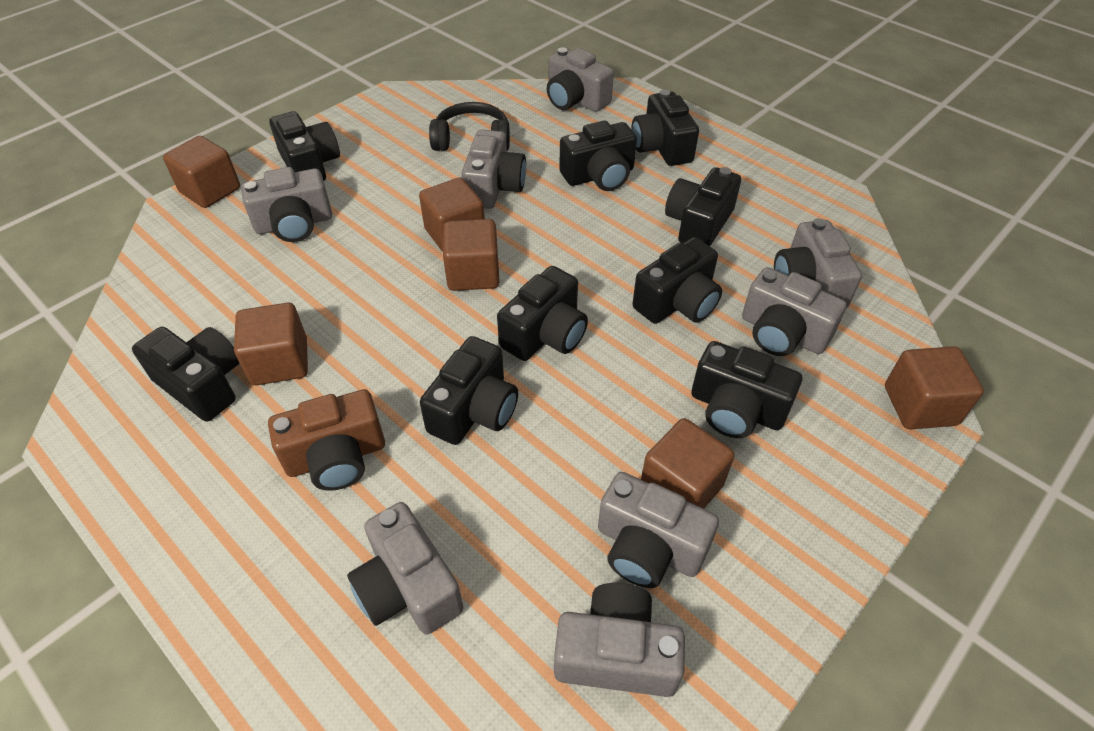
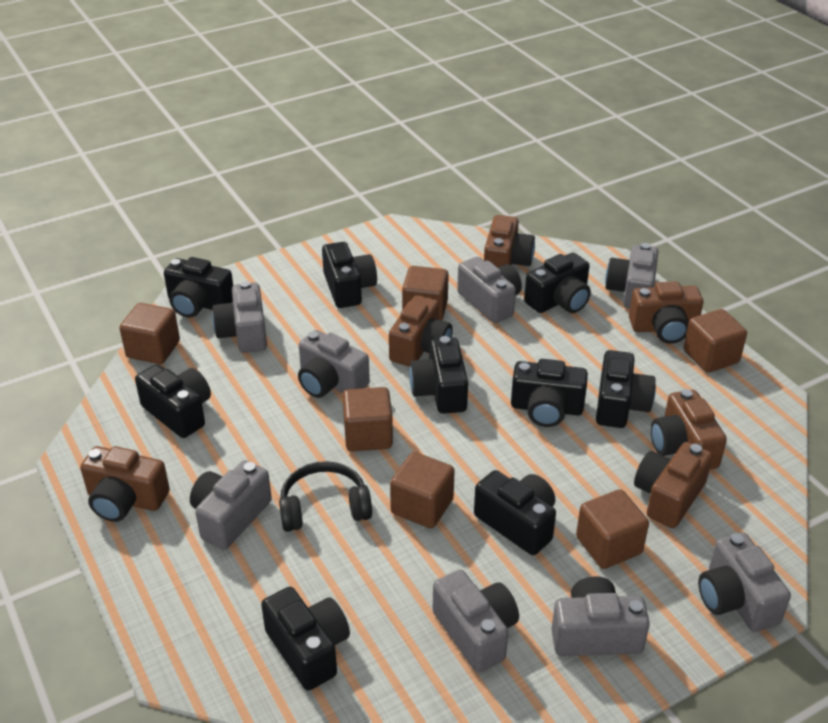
brown camera: [268,389,385,491] = 1 -> [80,446,170,522] [389,295,453,367] [484,215,535,268] [629,281,703,344] [634,442,713,528] [651,389,727,469] = 6

